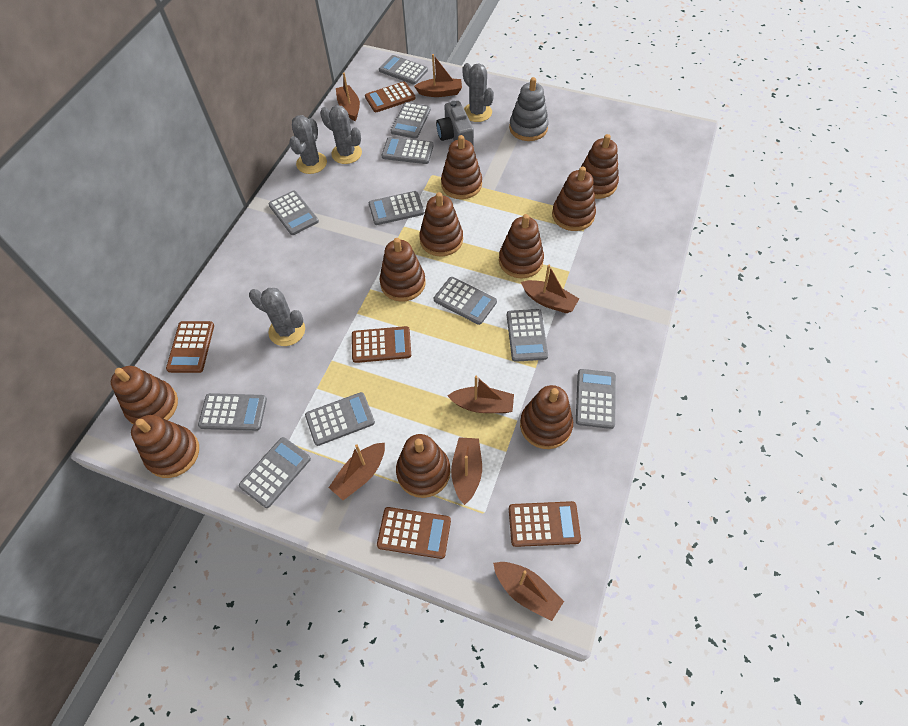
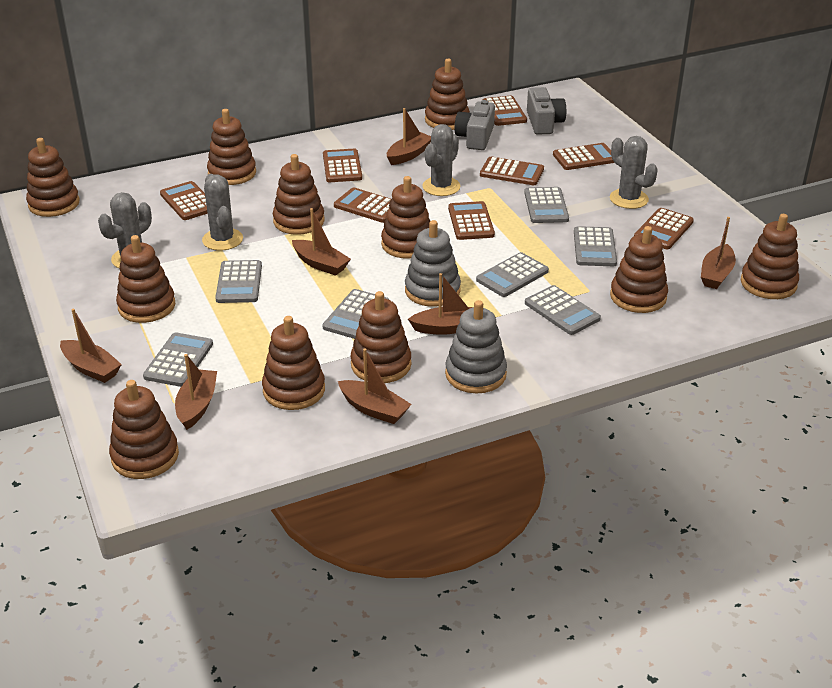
brown calculator: [166,321,214,373] [352,326,411,363] [365,81,415,112] [377,507,451,559] [509,501,581,547] = 5 -> [160,181,208,220] [323,149,362,182] [334,187,391,223] [448,201,495,240] [480,157,544,185] [483,96,527,126] [553,143,615,170] [634,208,694,249] = 8
brown stacking toy: [111,366,178,425] [131,415,199,478] [379,238,426,302] [396,434,451,498] [419,192,463,257] [441,135,482,199] [499,214,544,278] [520,385,573,449] [552,166,596,231] [581,134,619,199] = 10 -> [26,138,80,217] [109,380,179,479] [116,235,176,323] [207,109,256,185] [262,316,325,410] [273,154,325,235] [350,291,411,383] [381,176,430,259] [425,59,470,130] [610,226,668,313] [741,214,799,299] = 11
grey calculator: [198,393,267,431] [239,437,311,508] [268,190,319,235] [305,392,375,446] [369,191,424,225] [379,55,428,84] [382,137,434,164] [390,102,431,139] [434,277,497,325] [507,309,548,362] [576,369,616,429] = 11 -> [143,332,213,387] [215,260,262,303] [322,289,389,339] [476,252,549,297] [524,187,569,223] [525,285,601,335] [574,226,617,266] = 7
grey camera: [436,101,474,145] = 1 -> [455,100,495,150] [527,87,566,135] = 2
grey stacking toy: [509,77,549,141] = 1 -> [405,220,461,307] [445,300,507,394] = 2

